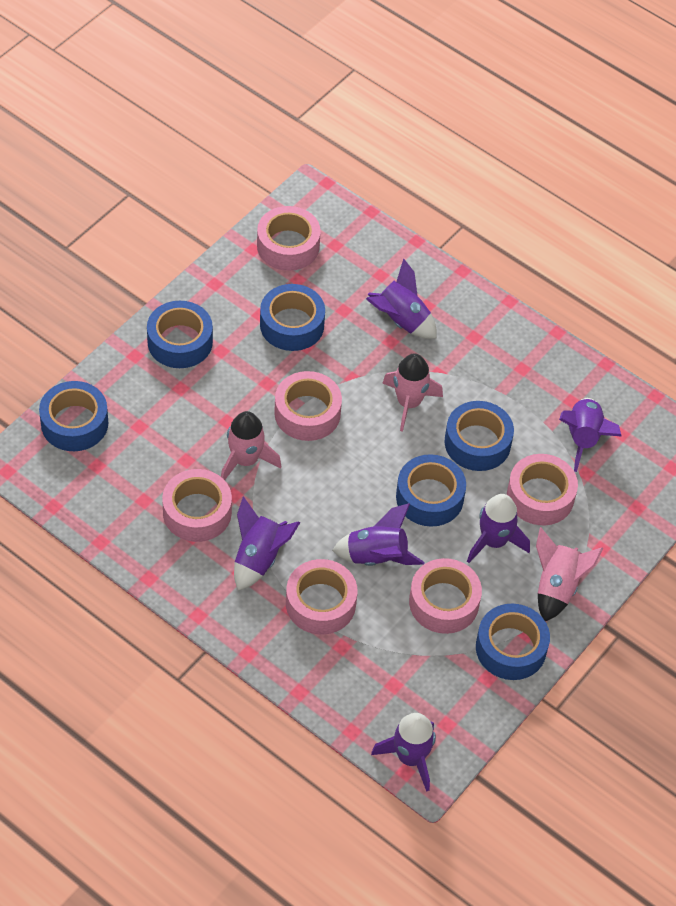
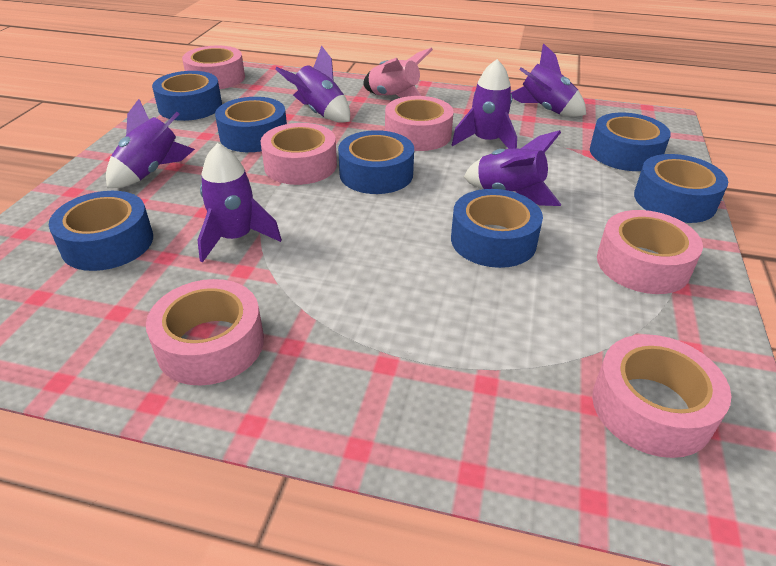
blue tape: [39,381,108,451] [147,301,213,368] [260,284,325,351] [396,454,466,527] [445,401,514,471] [476,604,550,680] = 6 -> [49,191,153,271] [152,71,222,121] [215,97,287,152] [338,130,414,194] [451,189,543,268] [590,113,671,171] [634,154,728,223] = 7
pink rocket: [221,411,282,480] [382,354,443,432] [536,527,603,622] = 3 -> [363,47,433,98] = 1

